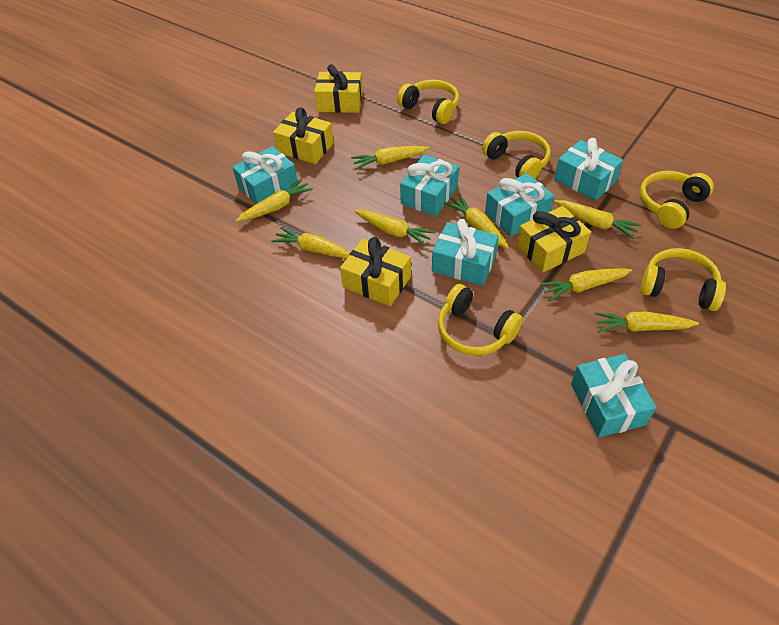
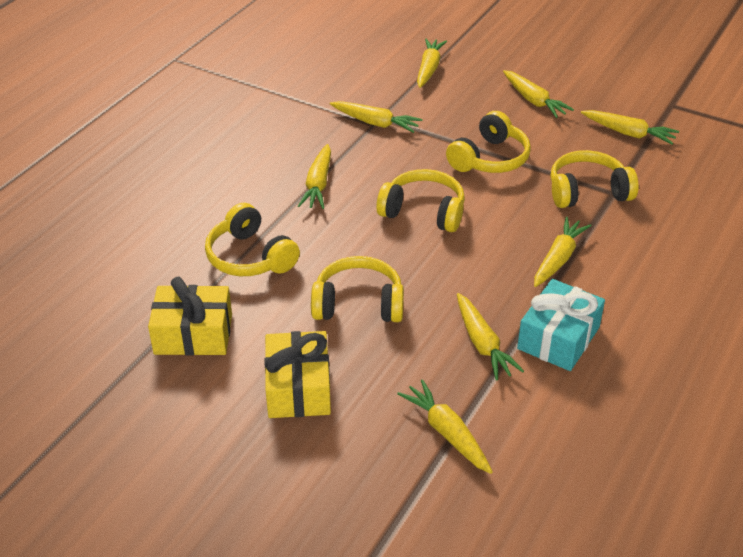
turquoise gift: [232,146,297,204] [400,155,459,216] [432,219,499,286] [485,173,554,237] [554,138,623,201] [571,354,656,438] = 6 -> [517,279,605,371] = 1
yellow gift: [273,107,334,164] [314,64,363,113] [340,237,411,306] [517,206,591,273] = 4 -> [148,277,232,356] [264,331,331,418] = 2

